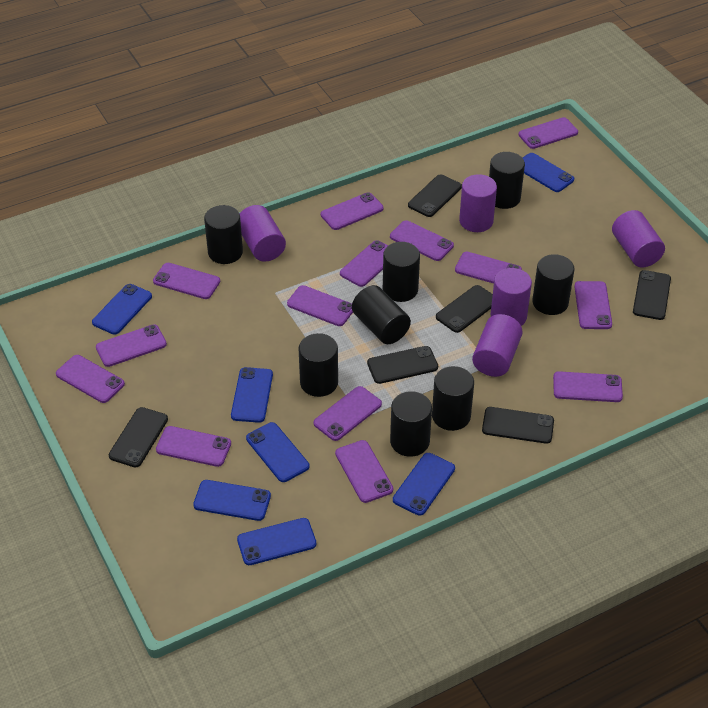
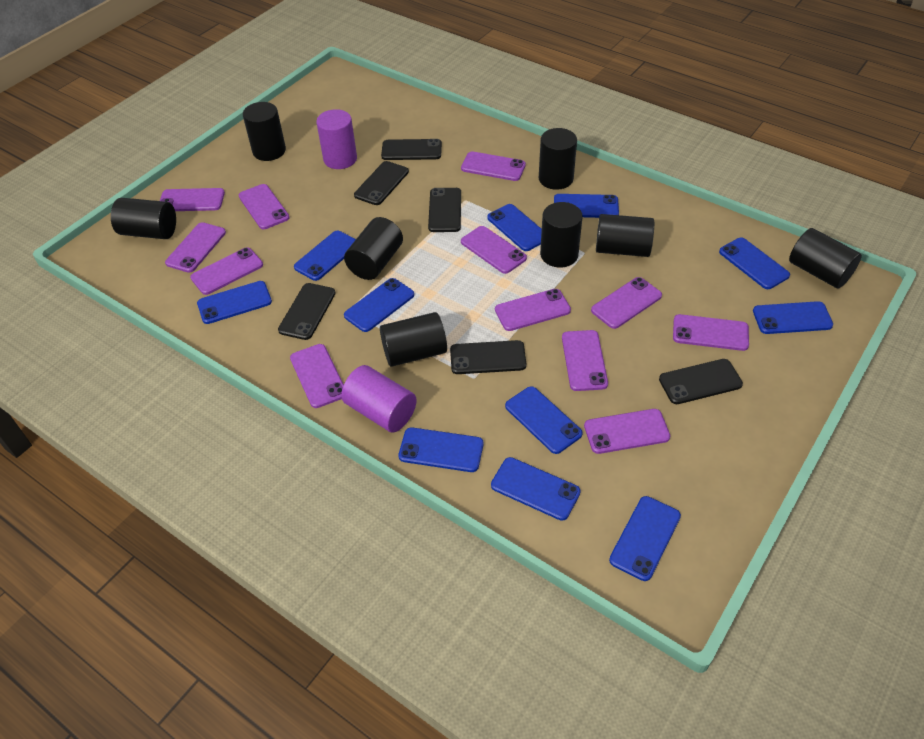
blue phone: [92,284,152,335] [193,480,271,521] [231,367,273,423] [237,518,317,565] [246,422,309,482] [393,453,455,516] [523,153,574,192] = 7 -> [197,281,272,324] [294,231,356,281] [344,278,414,332] [398,427,483,472] [487,204,542,251] [491,457,581,521] [505,386,583,454] [554,194,619,218] [609,496,681,581] [719,238,790,289] [753,301,833,334] = 11
purple cylinder: [240,205,286,262] [459,174,497,232] [472,314,523,377] [490,268,532,326] [612,210,665,268] = 5 -> [316,109,357,169] [341,365,417,433] = 2
purple phone: [56,355,125,403] [96,324,167,367] [153,263,220,299] [156,426,231,467] [287,285,353,326] [314,386,382,441] [321,192,384,230] [335,440,393,503] [340,240,388,287] [390,220,454,261] [455,252,522,284] [518,117,578,149] [553,371,623,402] [574,281,612,329] = 14 -> [160,188,225,211] [165,222,226,273] [190,248,263,295] [239,184,290,229] [290,344,344,408] [461,151,526,181] [461,226,527,274] [495,289,571,331] [562,330,608,391] [584,409,670,454] [591,277,662,329] [673,314,749,351] = 12

